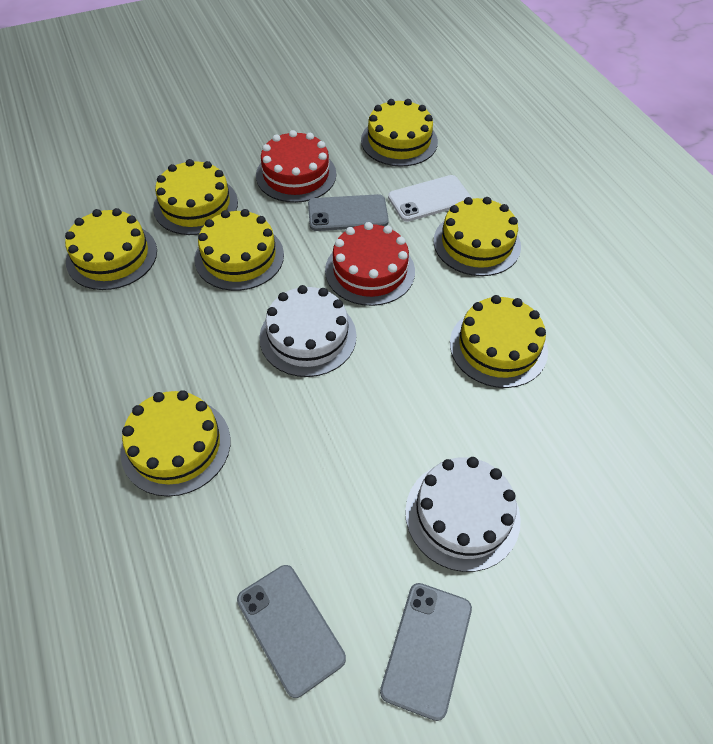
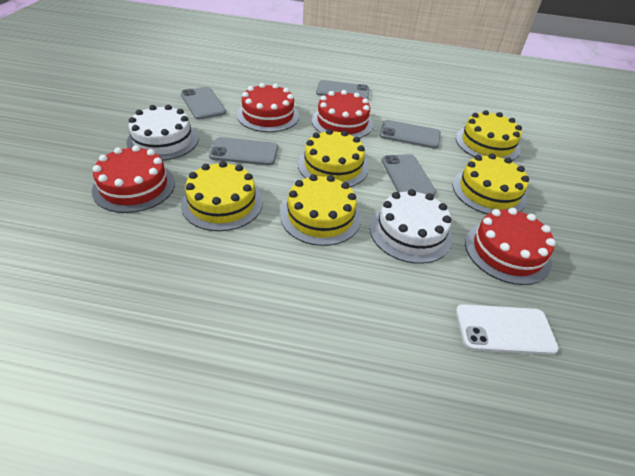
grey phone: [237,565,346,698] [308,194,389,231] [380,583,472,721] = 3 -> [181,87,226,120] [209,137,278,166] [316,80,370,99] [380,120,441,149] [381,154,436,196] = 5
red cake: [256,130,336,203] [325,222,415,306] = 2 -> [92,145,175,213] [237,83,299,132] [312,90,373,138] [465,208,556,285] = 4
yellow cake: [65,208,157,290] [121,390,230,497] [153,159,238,235] [194,209,284,291] [361,99,438,167] [434,197,521,276] [450,295,548,388] = 7 -> [181,161,263,231] [280,174,361,246] [298,129,369,187] [453,153,529,214] [456,110,522,161] = 5

